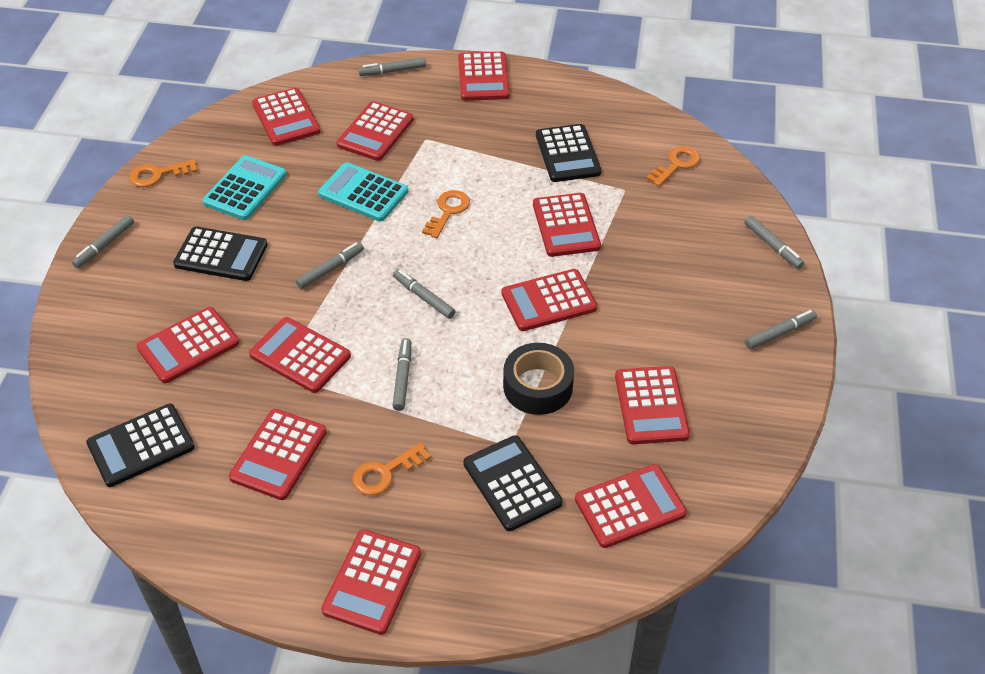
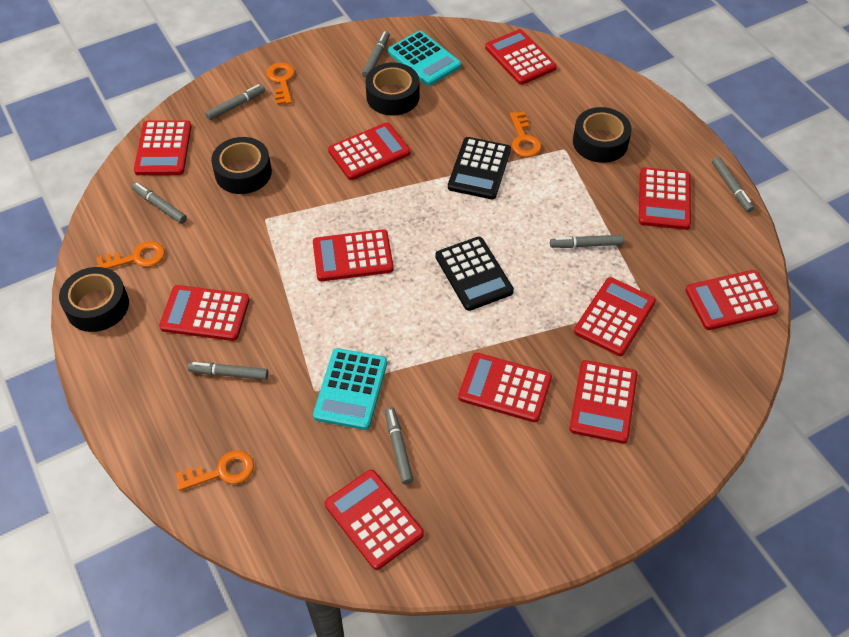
black calculator: [86,404,195,487] [173,226,268,281] [464,435,563,531] [536,124,601,182] = 4 -> [435,237,514,311] [448,137,511,199] = 2
black tape: [503,343,574,415] = 1 -> [59,267,129,332] [211,137,272,194] [365,62,420,116] [573,107,632,163] = 4

